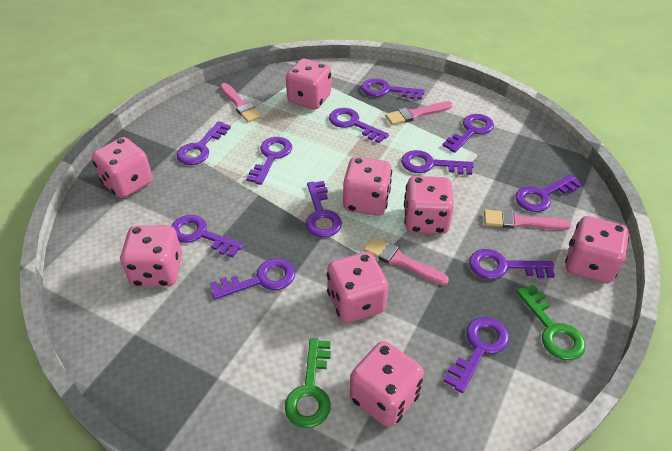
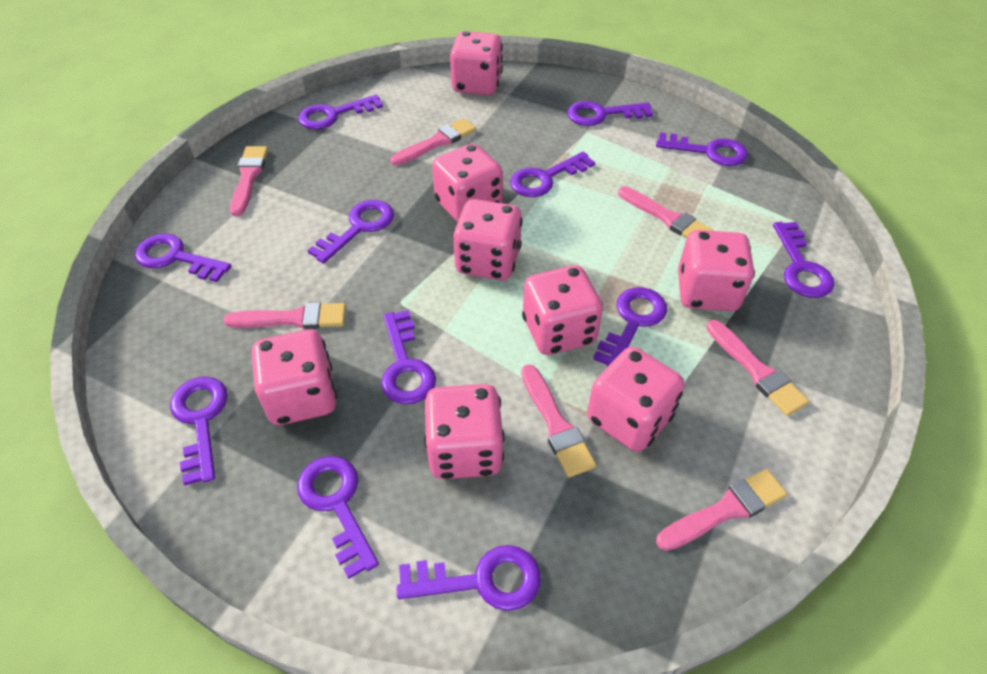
green key: [284,338,331,428] [516,285,586,360] = 2 -> none = 0
pink brush: [220,83,262,122] [363,237,449,285] [385,101,453,125] [484,210,571,230] = 4 -> [223,302,346,329] [230,146,268,216] [390,118,476,166] [521,364,596,478] [618,186,714,238] [656,469,787,551] [706,319,809,416] = 7

